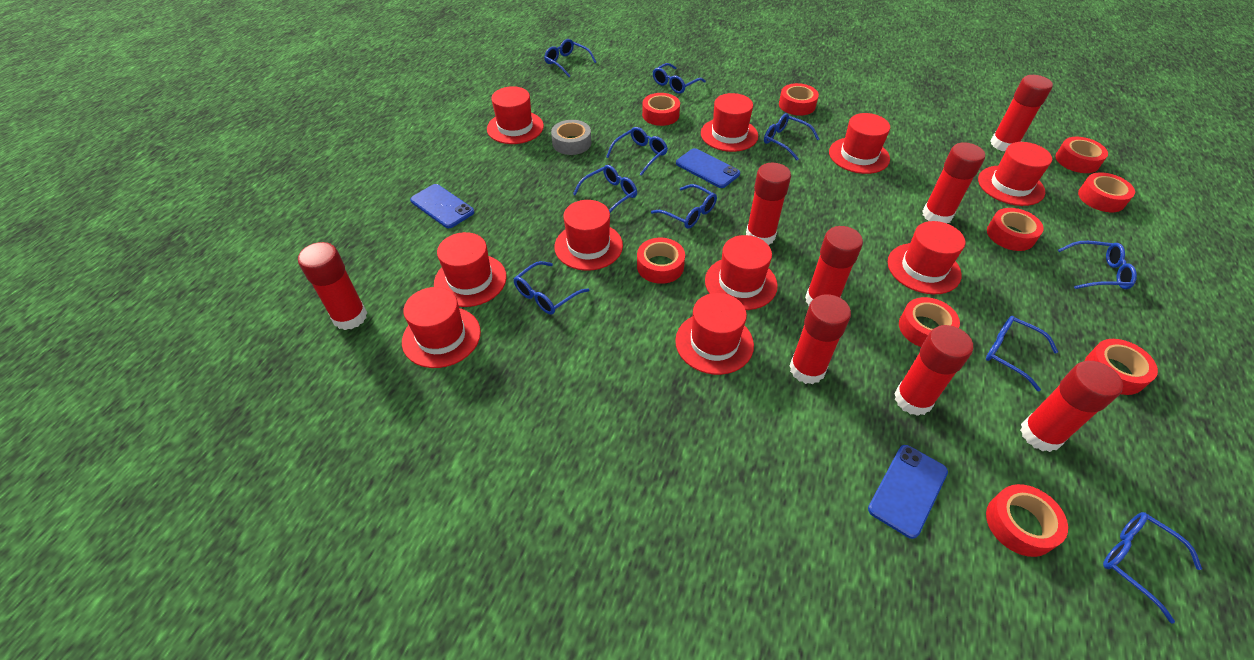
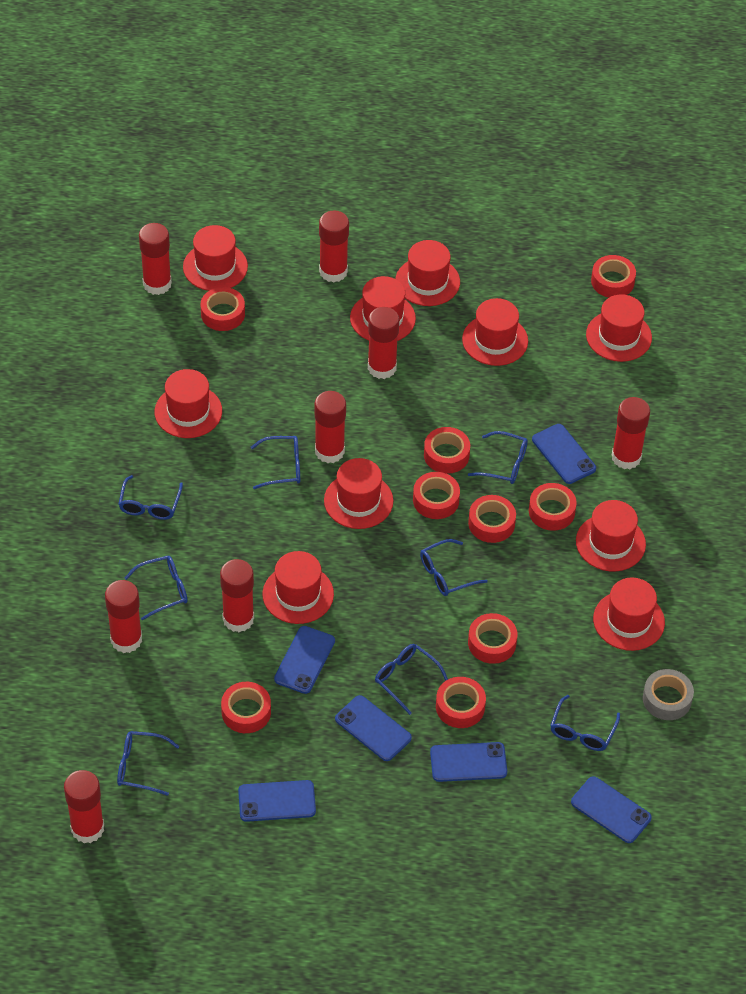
blue glasses: [513,261,589,315] [544,39,596,77] [573,165,637,212] [606,127,668,176] [651,184,717,229] [653,63,706,94] [764,113,819,160] [986,316,1058,392] [1058,241,1137,289] [1103,512,1202,624] = 10 -> [117,731,179,796] [118,475,183,520] [125,556,188,620] [251,436,300,489] [375,644,448,715] [420,539,488,596] [468,431,528,484] [550,695,620,751] = 8
blue phone: [410,184,475,228] [676,148,740,188] [868,445,948,539] = 3 -> [238,780,316,822] [274,626,335,694] [335,695,412,761] [430,742,507,782] [532,424,596,484] [571,777,652,843] = 6

